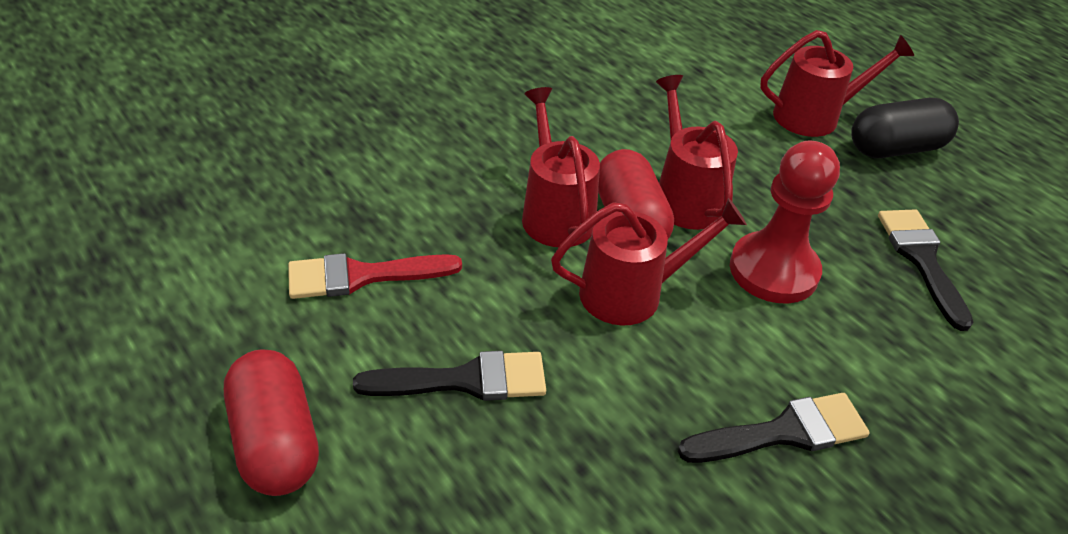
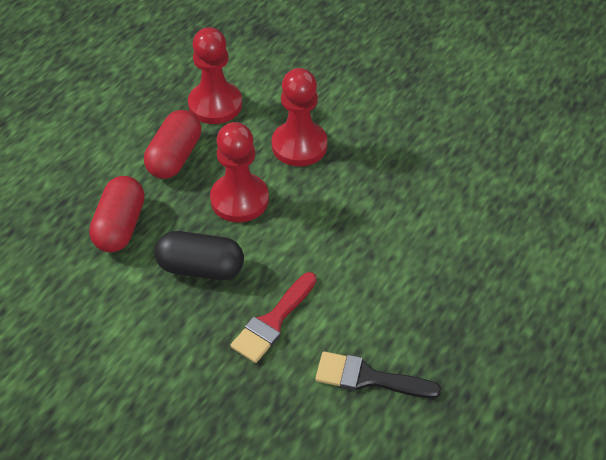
black brush: [353,351,546,401] [678,393,870,463] [878,209,973,331] = 3 -> [315,351,442,398] = 1
red pawn: [730,141,840,304] = 1 -> [188,27,242,124] [210,122,269,222] [272,68,327,166] = 3
red watering can: [522,87,600,247] [551,198,747,325] [656,75,738,230] [760,30,914,137] = 4 -> none = 0

